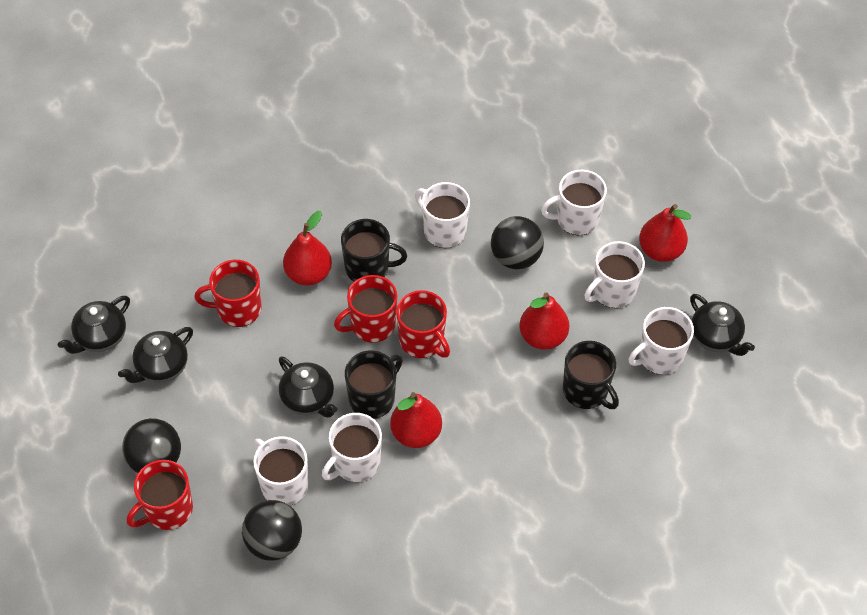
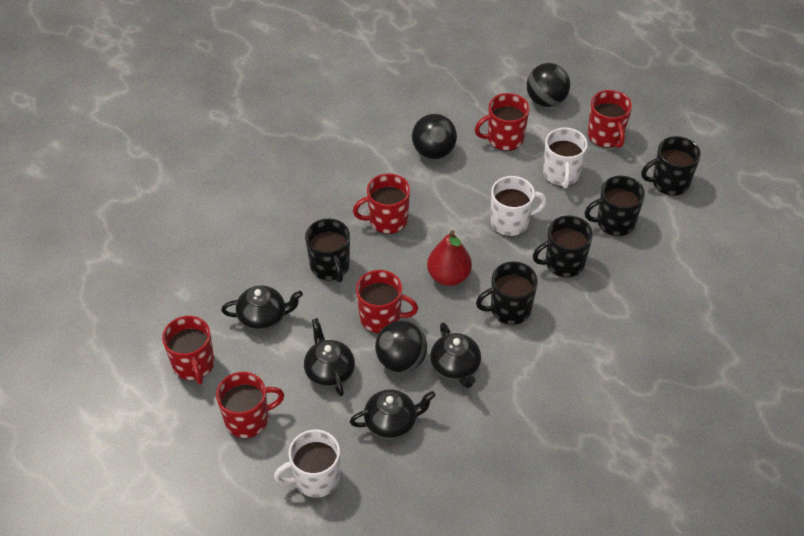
black mug: [341,219,407,282] [345,350,403,419] [563,341,619,409] = 3 -> [305,219,350,282] [476,262,538,325] [533,216,593,277] [585,176,645,236] [641,136,701,196] = 5
red mug: [127,460,193,530] [194,260,262,327] [334,275,397,343] [396,290,450,358] = 4 -> [162,316,214,384] [216,372,284,438] [353,174,410,234] [356,270,418,333] [475,93,530,151] [588,90,632,148] = 6
red pear: [283,211,332,286] [390,392,442,448] [519,292,569,350] [639,204,691,262] = 4 -> [427,230,472,286] = 1
white mug: [253,436,308,506] [322,413,382,482] [415,182,470,248] [541,170,607,235] [584,241,645,308] [629,307,694,375] = 6 -> [274,430,340,498] [491,176,547,237] [543,127,588,189] = 3

